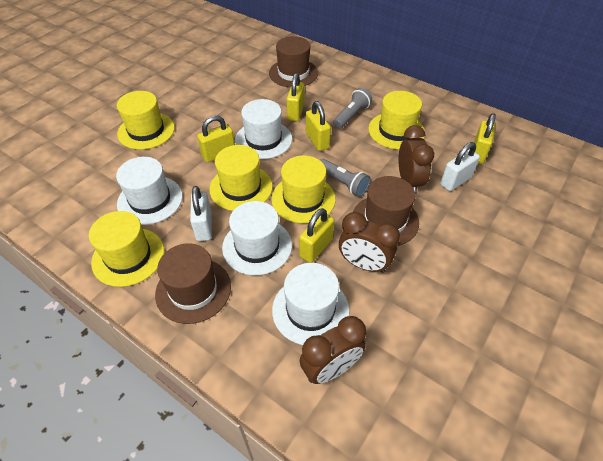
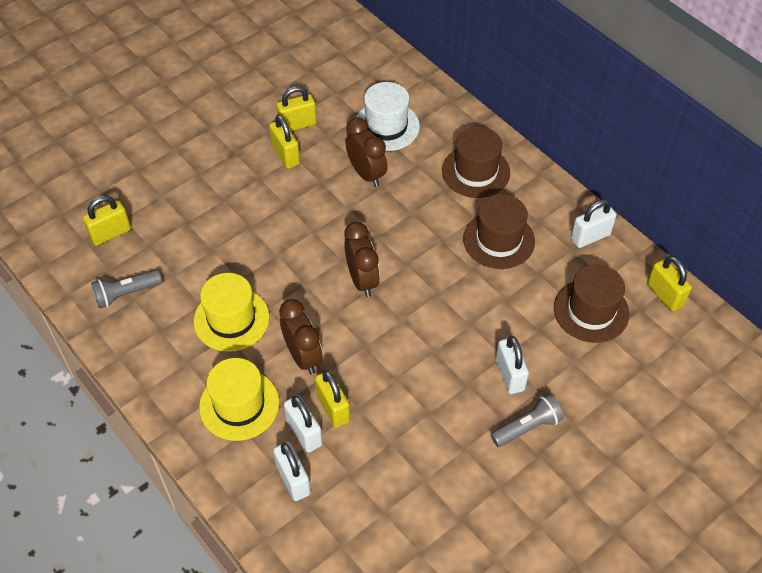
white hat: [116,157,183,225] [222,201,292,276] [235,99,292,159] [272,263,349,345] = 4 -> [356,82,420,151] = 1
white padlock: [190,186,212,241] [440,142,480,191] = 2 -> [273,442,311,501] [284,395,322,453] [496,336,529,394] [571,199,617,248] = 4
yellow hat: [89,211,164,287] [117,91,175,150] [209,145,273,211] [271,155,336,223] [368,91,425,149] = 5 -> [194,273,269,352] [199,358,279,441] = 2

